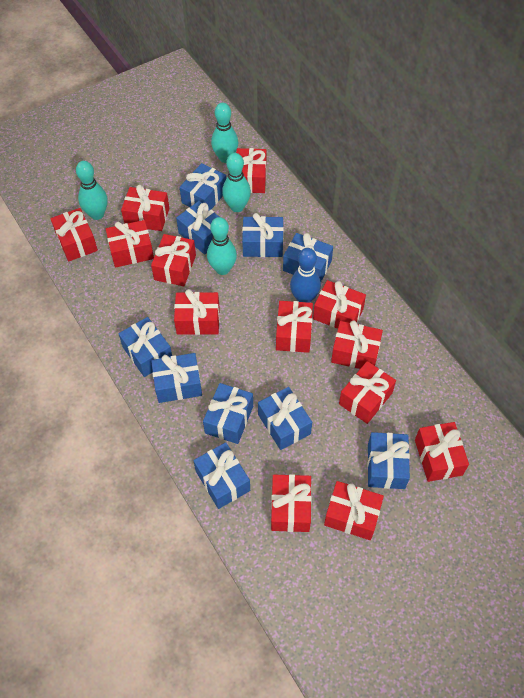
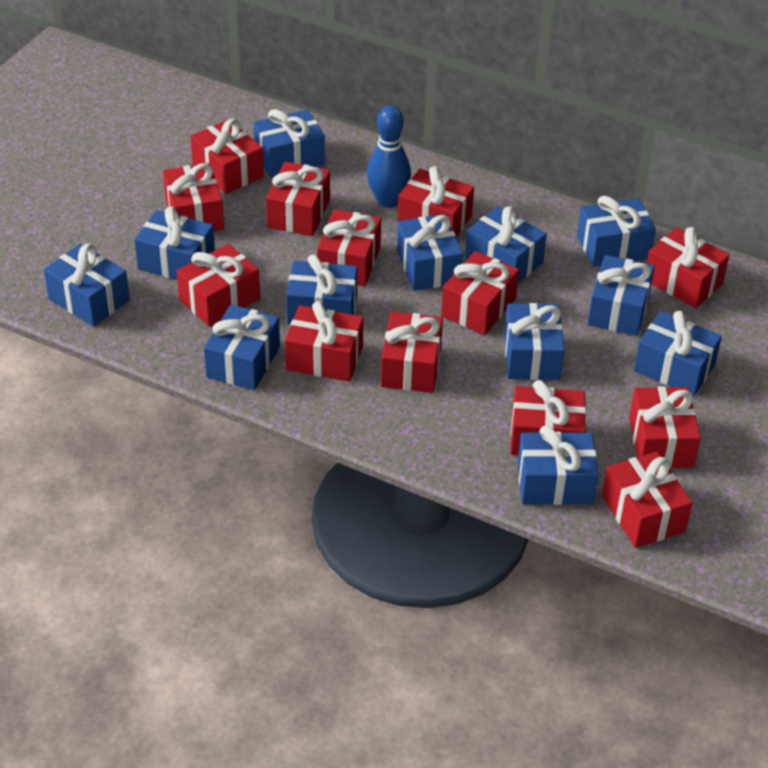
blue gift: [119,317,172,377] [151,353,202,403] [176,201,219,255] [180,163,226,210] [193,442,250,509] [203,383,253,444] [242,213,284,257] [258,387,312,450] [283,233,333,281] [367,432,410,489] = 10 -> [44,244,130,327] [134,207,215,280] [204,305,280,390] [253,109,325,177] [286,255,357,325] [397,214,463,291] [465,206,547,283] [504,303,565,380] [518,425,598,505] [577,196,656,267] [588,255,655,336] [634,311,722,396] = 12
turquoise bowling pin: [76,161,108,220] [207,217,237,275] [211,103,238,163] [222,153,251,212] = 4 -> none = 0

